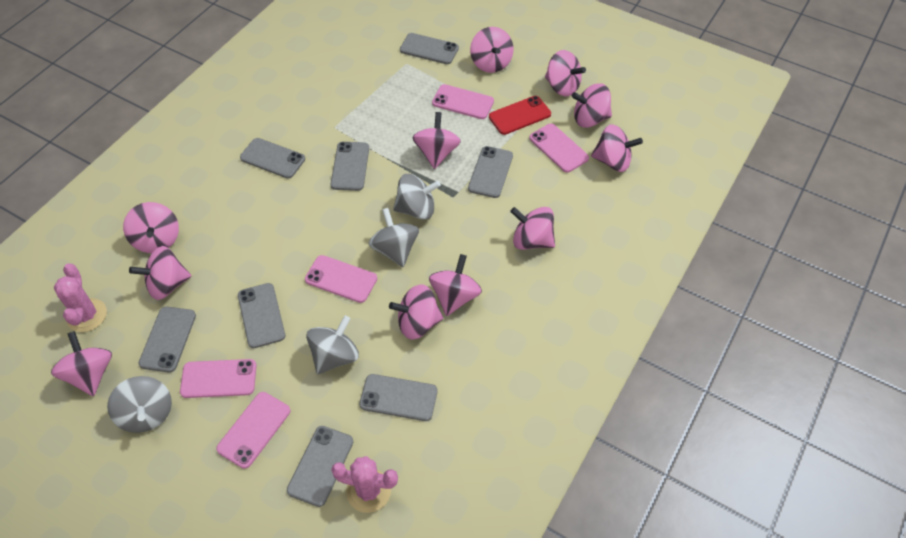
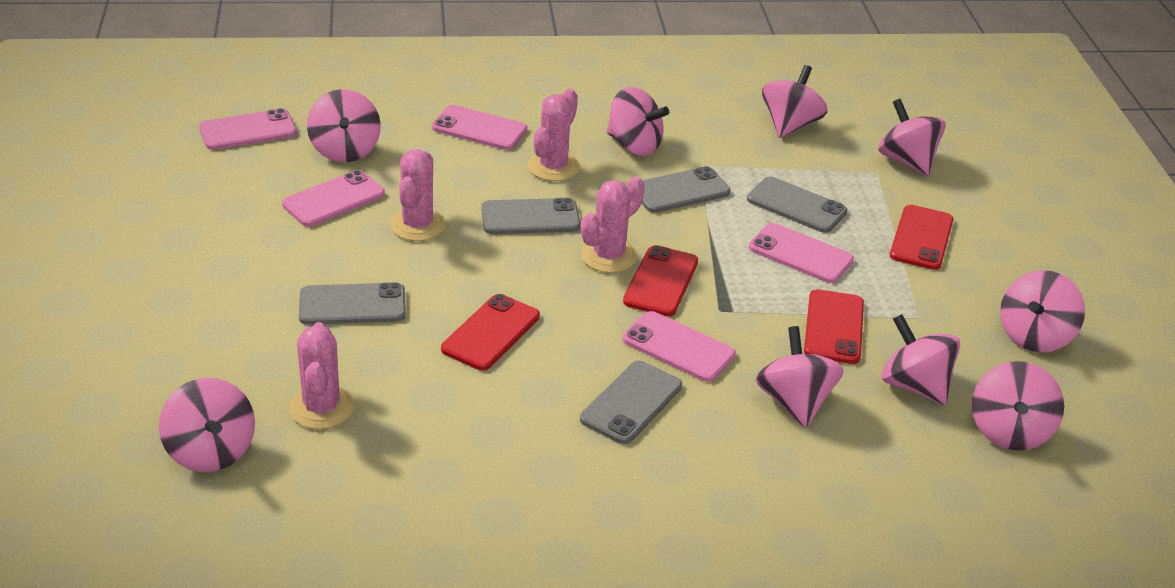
grey phone: [139,306,196,373] [238,283,285,348] [240,138,305,178] [287,426,353,507] [331,142,369,191] [359,374,438,421] [400,33,459,64] [468,146,513,198] = 8 -> [299,282,406,325] [481,198,580,234] [580,361,682,444] [642,166,731,213] [747,177,847,233] = 5
grey spinning top: [107,376,172,433] [306,315,359,374] [369,208,419,267] [393,174,441,220] = 4 -> none = 0
pink cactus: [54,264,107,332] [331,456,398,513] = 2 -> [289,322,354,429] [390,149,446,241] [528,88,580,181] [581,176,644,273] = 4
pink spinning top: [51,331,112,396] [123,202,179,253] [129,246,191,300] [389,285,443,339] [412,112,461,169] [429,254,482,316] [470,27,513,73] [510,207,555,250] [545,50,586,96] [572,83,612,128] [591,125,643,172] = 11 -> [159,378,255,472] [307,89,381,162] [607,87,669,156] [755,326,844,428] [762,65,827,138] [878,99,946,176] [881,314,960,406] [972,361,1064,451] [1000,270,1085,352] = 9
red phone: [489,96,551,135] = 1 -> [441,294,540,370] [623,245,698,317] [804,289,864,364] [890,205,953,270] = 4

